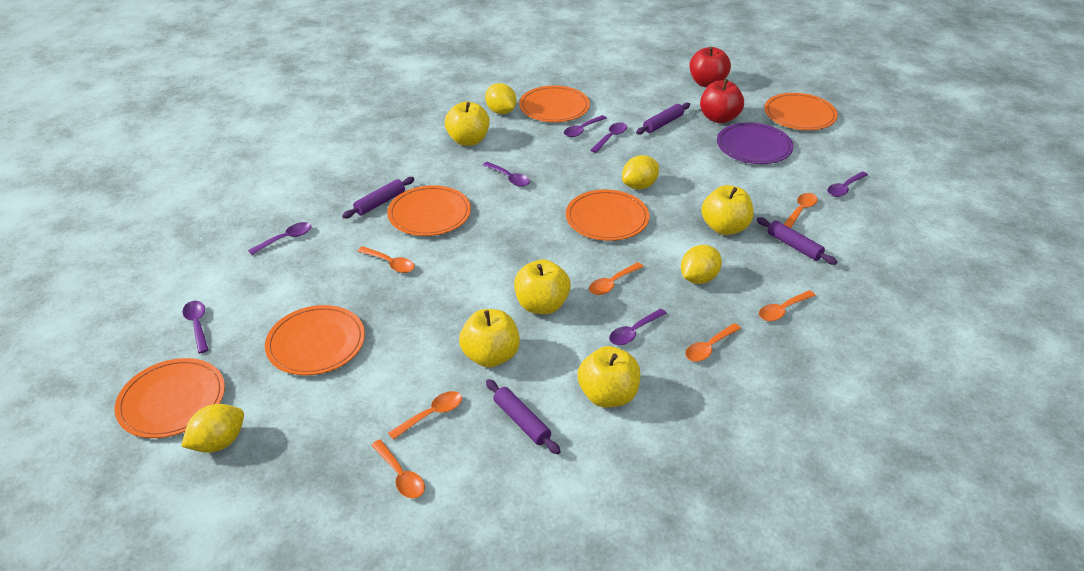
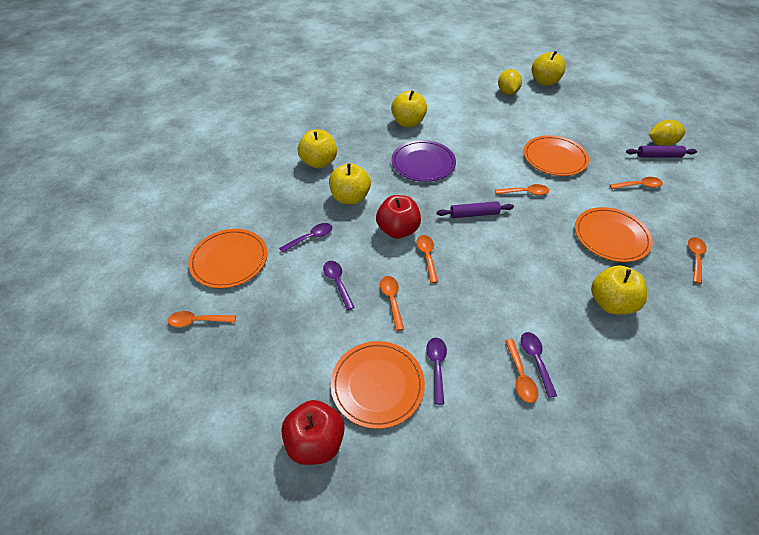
orange plate: [115,358,225,438] [265,305,365,376] [387,185,471,236] [519,86,590,122] [566,190,650,241] [764,93,838,130] = 6 -> [188,229,268,288] [331,341,425,429] [524,135,589,176] [575,207,653,262] = 4
purple rolling pin: [342,177,414,219] [486,379,561,454] [636,102,690,135] [757,217,837,265] = 4 -> [437,201,514,218] [626,146,697,157] = 2
purple spoon: [182,301,209,353] [248,222,312,255] [483,162,530,187] [564,115,607,137] [591,122,627,153] [609,309,667,345] [827,171,868,197] = 7 -> [279,223,332,253] [323,261,355,310] [426,338,447,405] [521,332,557,398] = 4
yellow lemon: [181,404,244,453] [485,83,517,114] [622,155,659,190] [681,245,722,284] = 4 -> [498,69,522,95] [649,120,685,146] = 2

